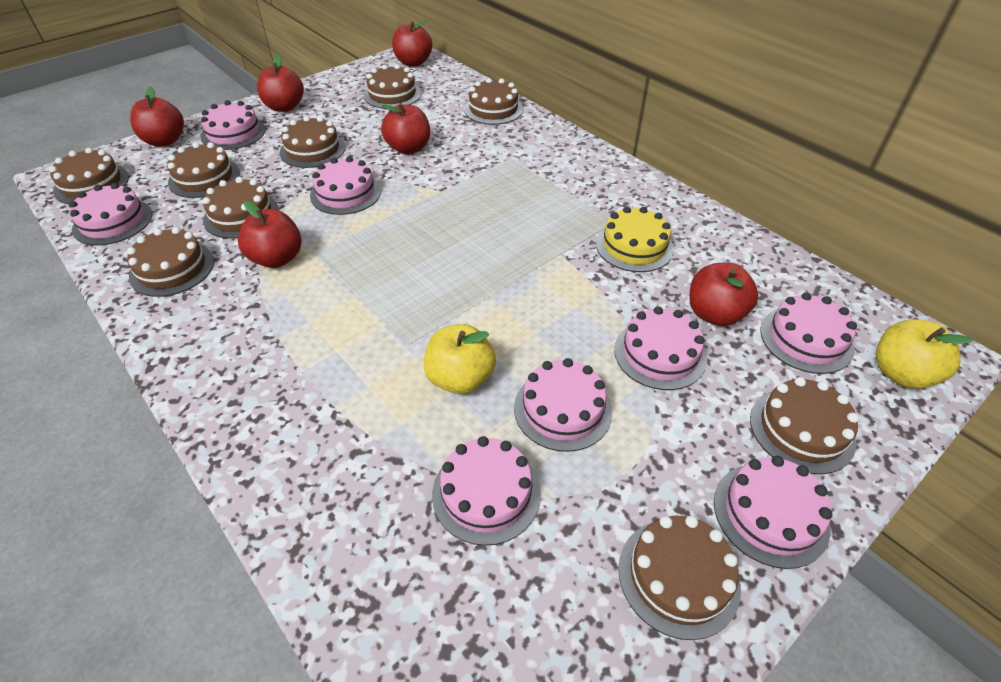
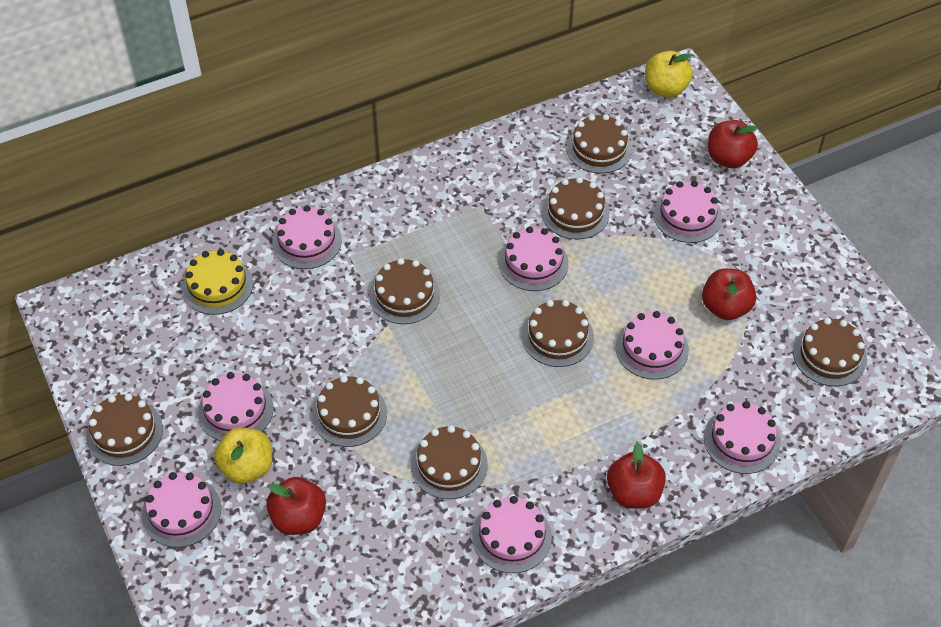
brown cake: [49,148,129,204] [127,227,214,297] [167,142,240,198] [203,177,279,239] [280,116,346,168] [364,64,421,109] [464,78,523,125] [619,516,741,640] [750,377,859,474] = 9 -> [86,394,163,466] [312,376,387,447] [369,258,440,324] [411,425,488,499] [522,300,594,367] [542,177,610,240] [567,114,632,174] [793,318,867,386] = 8
red apple: [130,86,184,146] [238,201,301,268] [257,55,304,112] [381,103,430,154] [392,20,432,67] [689,263,758,326] = 6 -> [266,477,326,535] [607,443,666,509] [702,268,756,320] [708,120,758,168] = 4

